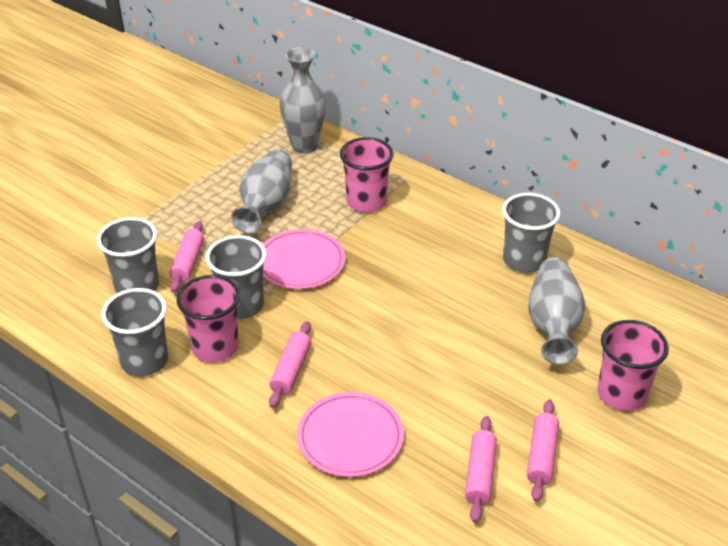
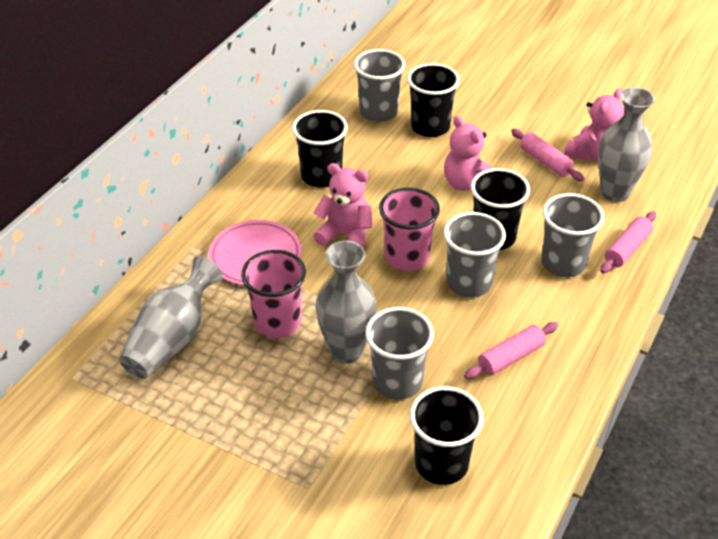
black cup: none = 0 -> [292,110,348,188] [407,63,460,137] [410,386,484,485] [471,168,530,250] = 4
pink cup: [177,275,240,362] [340,137,394,213] [597,320,669,411] = 3 -> [241,250,306,338] [379,188,440,271] = 2
pink plate: [263,229,345,289] [297,392,404,477] = 2 -> [209,220,302,286] = 1
pink rolling pin: [169,221,204,293] [269,321,311,408] [465,416,497,523] [527,400,559,502] = 4 -> [464,322,558,379] [511,129,585,181] [600,211,656,273] = 3
pink teddy bear: none = 0 -> [313,163,372,248] [444,116,493,191] [564,88,624,161] = 3

